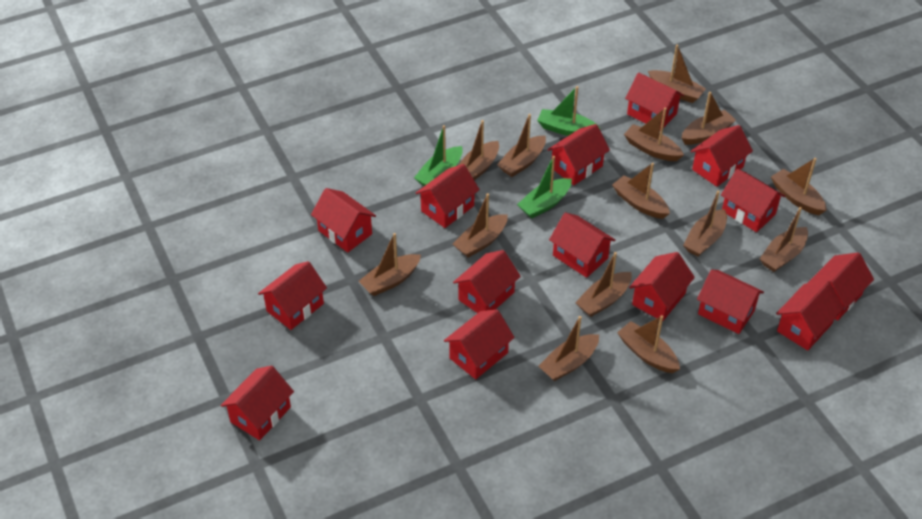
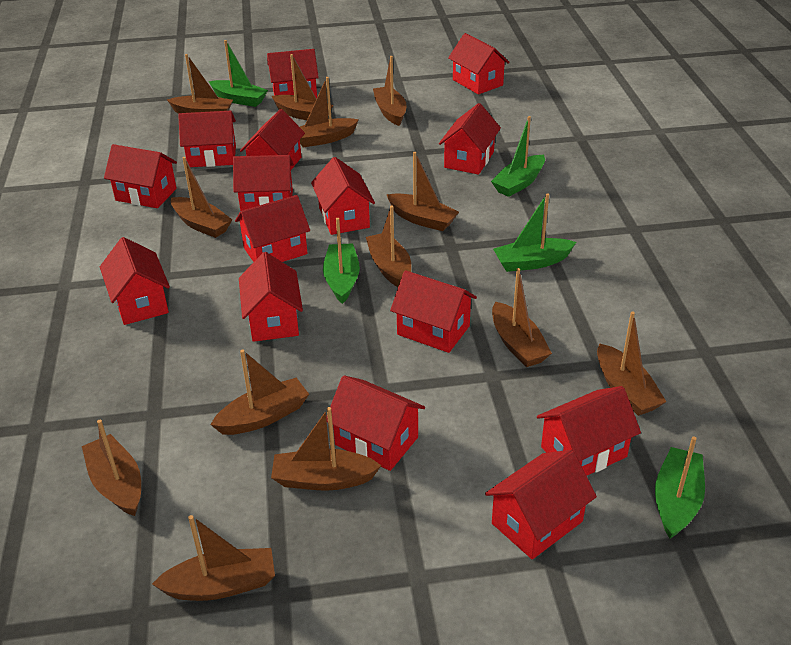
brown boat: [359,233,421,296] [453,193,508,258] [459,120,499,180] [497,114,546,177] [539,316,599,381] [575,252,632,317] [612,163,670,219] [617,315,680,373] [624,108,684,161] [648,45,706,103] [682,92,736,145] [683,191,727,257] [760,207,808,272] [771,158,827,215] = 14 -> [82,420,141,516] [152,515,275,601] [167,54,233,114] [171,157,232,238] [210,349,309,435] [271,407,381,491] [272,54,334,120] [300,77,359,147] [366,206,411,287] [373,56,406,126] [387,152,459,231] [492,268,552,367] [597,312,667,416] = 13
green boat: [414,125,463,186] [517,156,572,218] [537,86,600,136] = 3 -> [209,40,268,107] [323,218,360,304] [491,116,545,197] [493,193,576,272] [655,436,705,539] = 5

